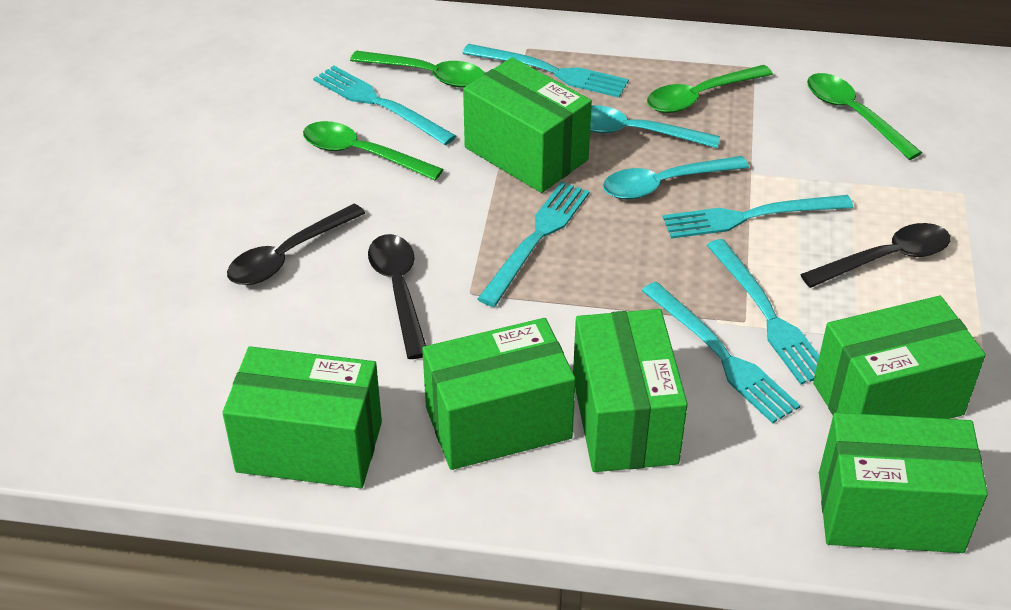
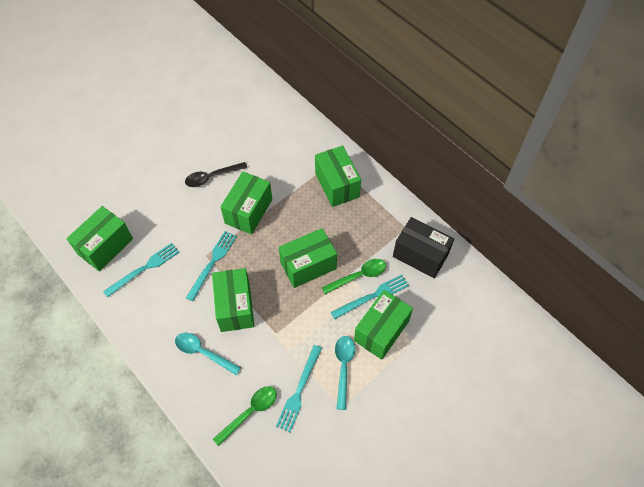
black box: none = 0 -> [393,217,454,278] = 1
black spoon: [227,204,365,285] [368,234,426,359] [800,223,950,288] = 3 -> [185,162,247,187] = 1
green spoon: [303,121,443,181] [350,51,485,88] [647,65,773,113] [807,73,922,160] = 4 -> [213,386,277,446] [322,259,386,294] = 2
turquoise fork: [313,65,456,145] [462,44,629,98] [478,182,590,307] [641,282,800,424] [663,195,853,239] [707,239,819,385] = 6 -> [103,243,179,298] [186,231,237,301] [276,345,322,432] [331,275,409,319] = 4

